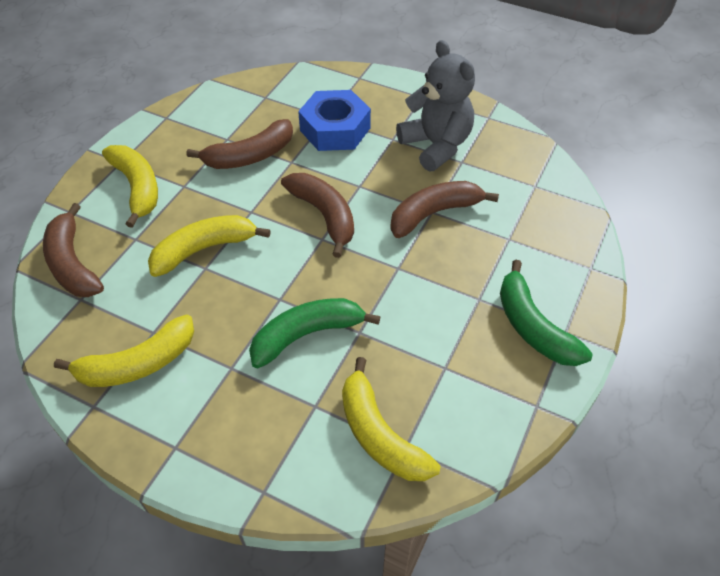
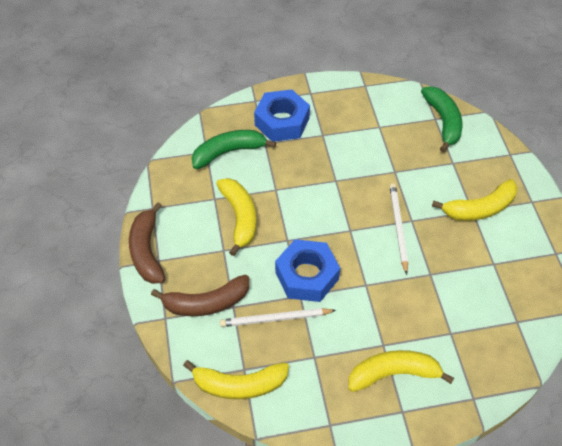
blue nut: [298,90,371,151] = 1 -> [254,89,310,141] [275,239,340,302] = 2
brown banana: [43,203,104,297] [187,119,293,169] [281,173,354,258] [390,181,499,238] = 4 -> [129,202,165,284] [151,275,249,316] = 2
grey teddy bear: [396,40,475,171] = 1 -> none = 0
white pencil: none = 0 -> [220,308,336,327] [390,183,408,275] = 2

